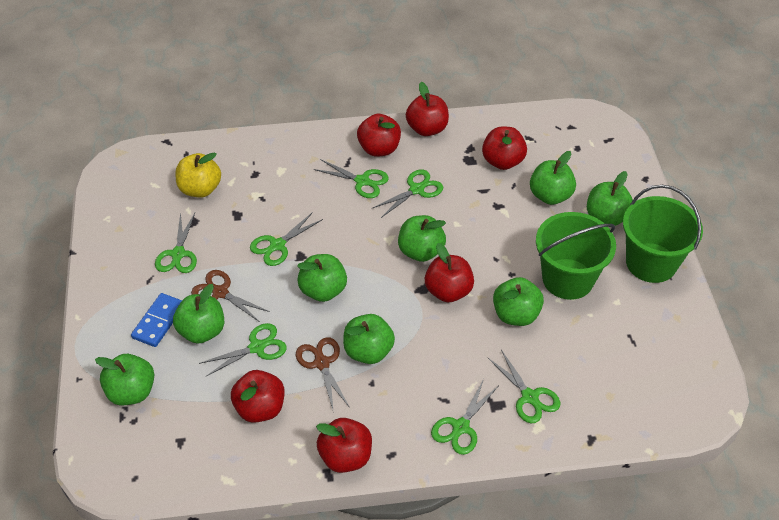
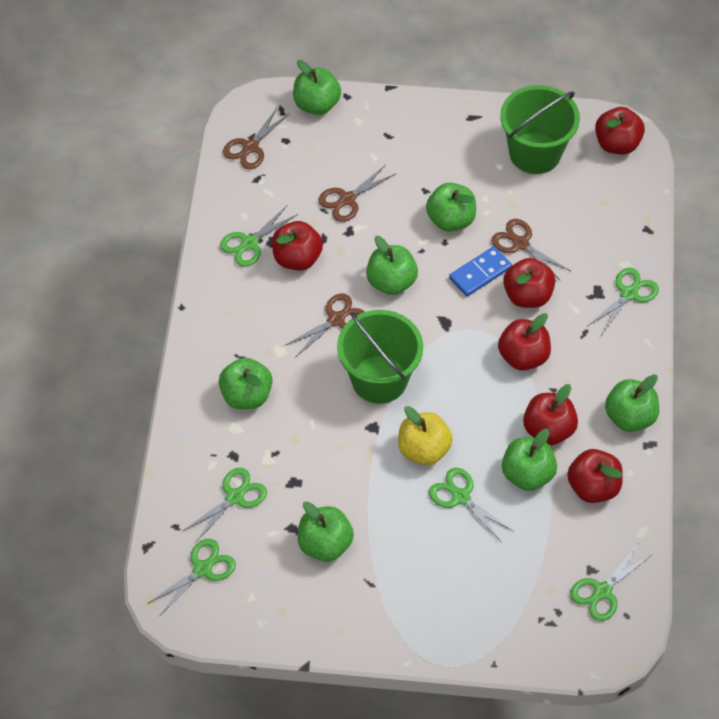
brown scissors: [191,270,270,322] [296,337,350,413] = 2 -> [223,108,290,169] [286,294,364,357] [318,165,396,222] [491,219,570,281] = 4
green apple: [95,354,154,405] [173,284,224,343] [297,254,347,302] [343,314,395,364] [398,215,446,262] [493,277,544,326] [530,151,576,205] [587,171,633,226] = 8 -> [219,358,272,409] [293,60,341,115] [298,501,354,562] [366,236,418,295] [426,183,476,232] [502,429,557,491] [605,374,659,432] = 7
green scissors: [155,212,197,273] [199,323,287,376] [250,212,323,266] [314,159,389,198] [373,169,443,218] [431,379,498,455] [488,350,560,423] = 7 -> [147,539,236,617] [182,468,267,543] [220,206,298,267] [429,468,513,541] [570,544,651,621] [588,268,659,335] = 6

